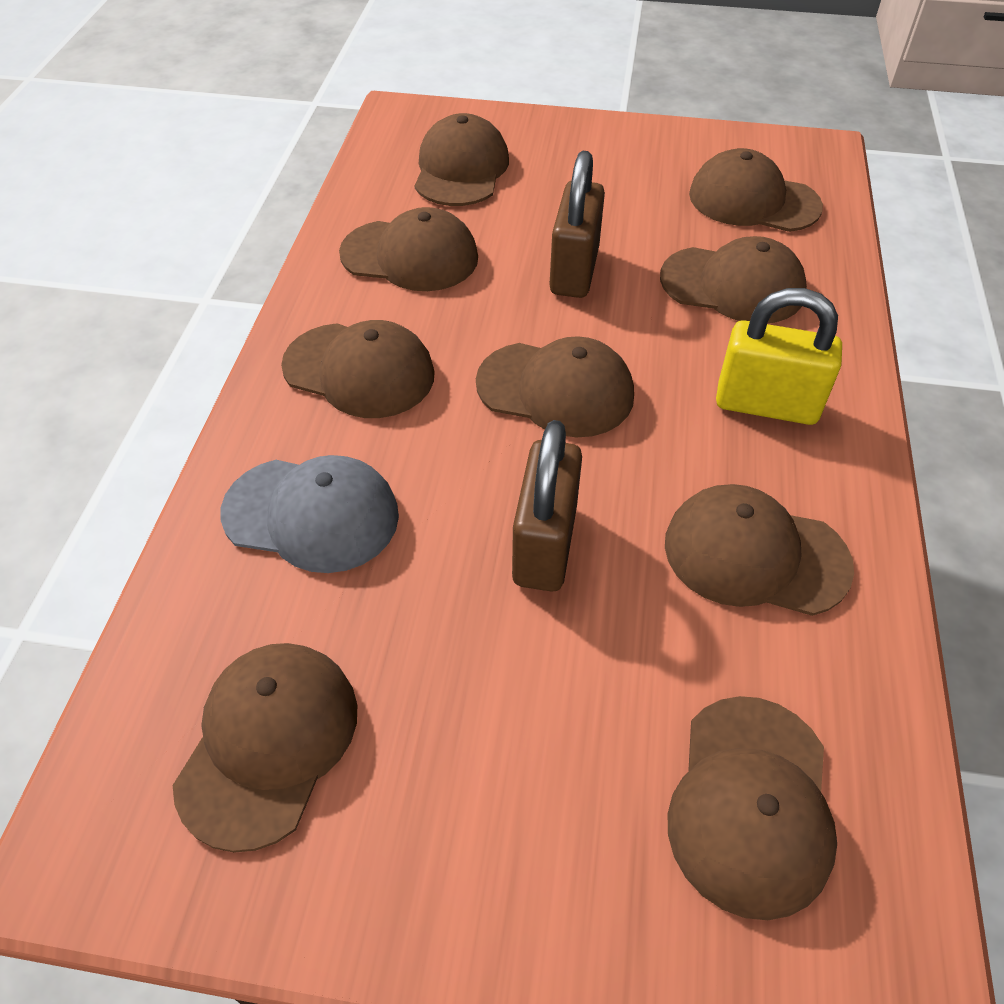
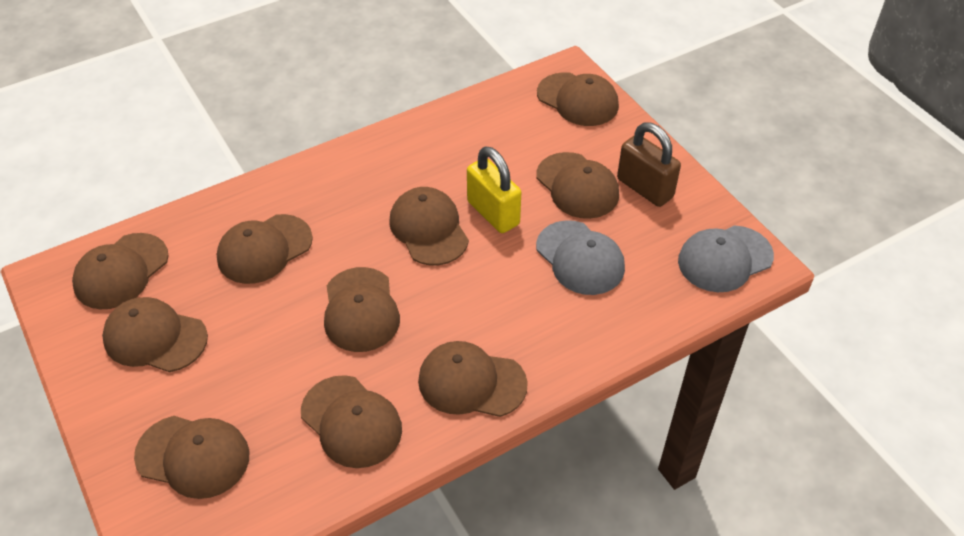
brown cap: [173,643,357,853] [281,320,435,418] [339,207,478,291] [415,113,509,206] [476,336,634,437] [660,236,807,323] [665,484,854,616] [668,696,837,920] [689,148,823,232] = 9 -> [72,233,169,309] [102,297,208,372] [134,416,250,499] [217,214,313,284] [301,375,402,468] [324,267,400,352] [389,187,469,266] [418,341,528,417] [536,152,619,219] [537,72,619,126] = 10
brown padlock: [512,420,582,592] [549,151,605,298] = 2 -> [617,122,681,207] = 1
grey cap: [220,455,399,573] = 1 -> [536,220,625,295] [678,226,774,292] = 2

